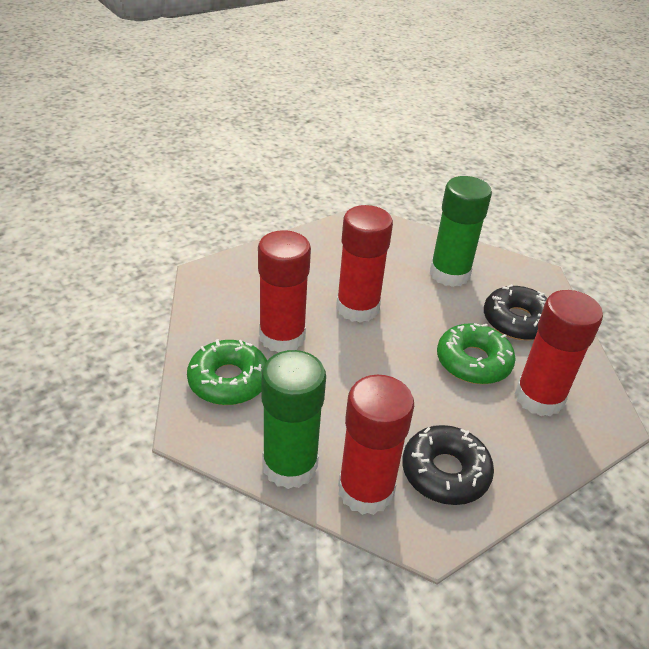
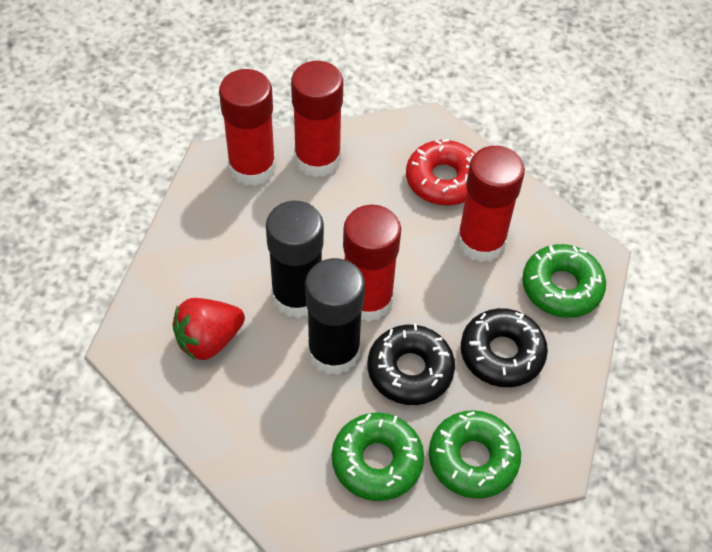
black glue stick: none = 0 -> [266,201,324,318] [305,258,365,375] = 2
green donut: [187,339,267,405] [437,323,515,384] = 2 -> [332,412,424,501] [429,410,521,499] [522,244,606,318] = 3
green glue stick: [261,350,326,489] [430,176,492,287] = 2 -> none = 0
red donut: none = 0 -> [406,139,476,205] = 1
red strawberry: none = 0 -> [172,298,245,360] = 1

